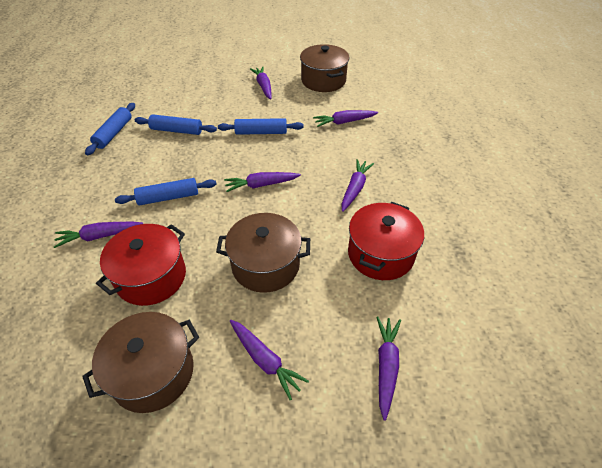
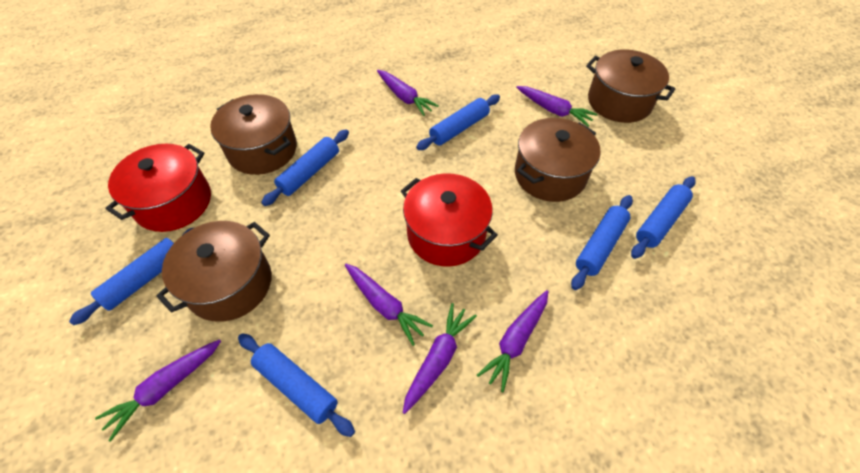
blue rolling pin: [85,103,135,155] [115,178,217,205] [135,114,217,135] [218,118,304,135] = 4 -> [69,227,195,325] [238,333,355,437] [261,129,349,206] [416,94,500,150] [571,195,633,290] [631,176,696,259] = 6
brown pot: [82,312,199,413] [216,213,310,293] [300,44,349,92] = 3 -> [156,221,272,322] [210,94,297,175] [515,118,601,202] [586,49,676,123] = 4
purple carrot: [54,222,143,248] [224,172,301,192] [230,320,309,400] [250,67,272,99] [313,110,378,127] [341,159,374,212] [377,316,401,421] = 7 -> [95,339,221,442] [345,264,433,346] [377,70,439,116] [403,303,477,414] [477,290,548,393] [516,86,597,127] = 6

